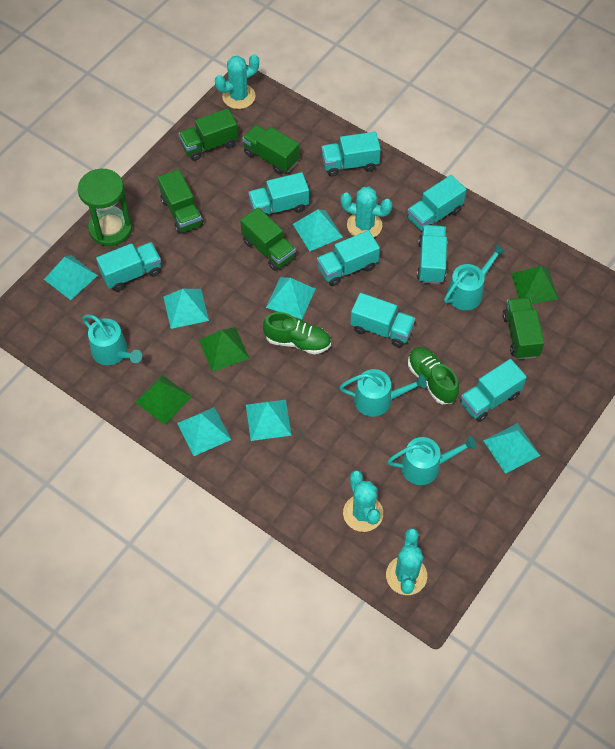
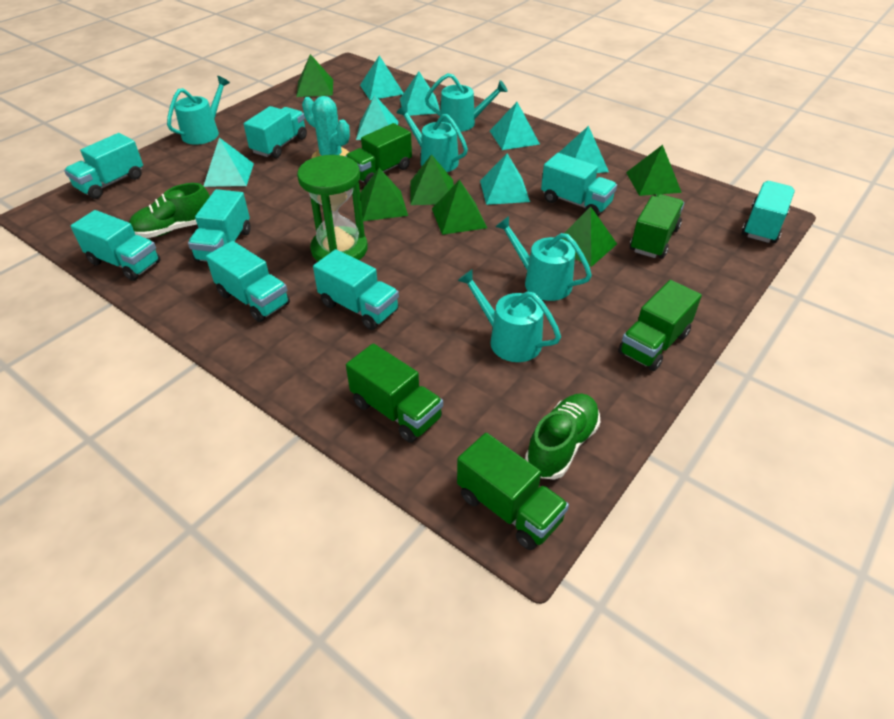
green pyramid: [135,375,192,425] [199,327,250,372] [511,266,558,304] = 3 -> [296,54,333,97] [360,168,408,221] [410,154,454,205] [432,180,487,235] [562,207,617,267] [626,145,682,196] = 6
turquoise cactus: [215,54,259,109] [341,187,392,237] [343,470,383,532] [386,528,427,595] = 4 -> [302,96,350,158] = 1
turquoise watering can: [82,314,142,365] [340,369,427,417] [388,436,476,485] [444,244,506,310] = 4 -> [167,76,230,145] [396,104,468,172] [425,73,508,132] [457,269,561,362] [495,216,592,301] = 5

